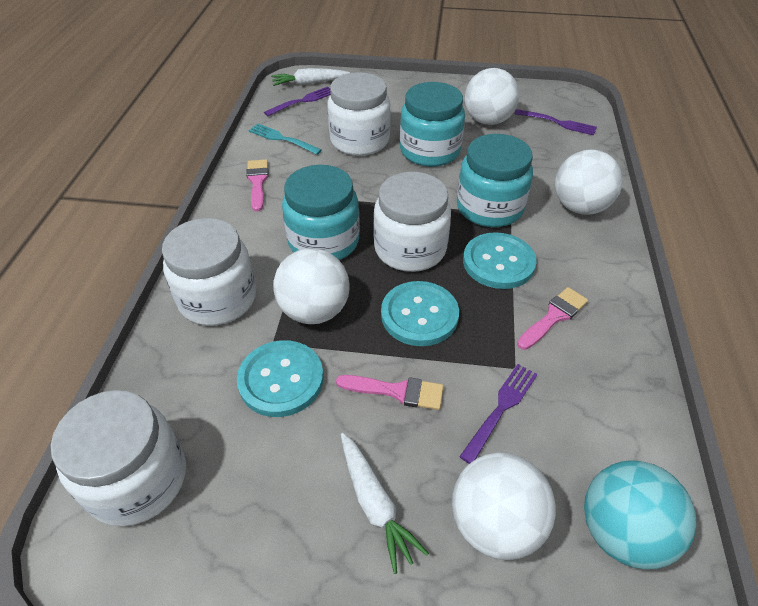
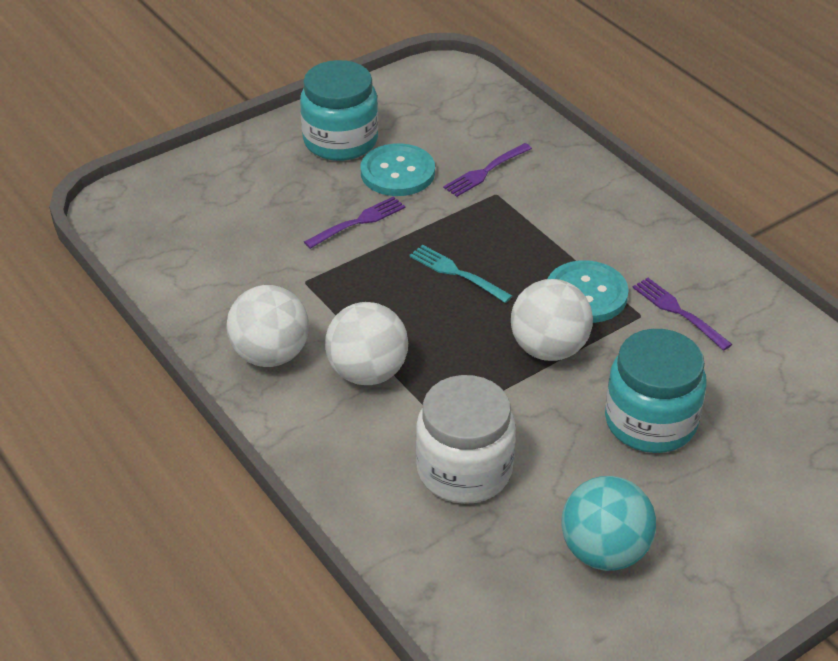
pink brush: [246,159,269,212] [336,375,444,410] [517,287,588,350] = 3 -> none = 0
turquoise button: [237,340,324,417] [381,281,459,346] [463,232,537,289] = 3 -> [361,143,435,196] [548,260,629,323] = 2
turquoise jar: [282,165,360,260] [400,82,465,167] [457,134,533,227] = 3 -> [300,60,378,161] [605,329,707,453] = 2
white ball: [273,248,350,324] [452,453,556,560] [465,68,519,125] [555,150,623,215] = 4 -> [226,285,309,367] [325,302,408,385] [511,279,593,361] = 3
white carrot: [271,68,350,86] [341,433,429,574] = 2 -> none = 0
white jar: [51,390,186,526] [162,218,256,326] [327,72,391,156] [373,172,451,272] = 4 -> [416,375,516,504] = 1

